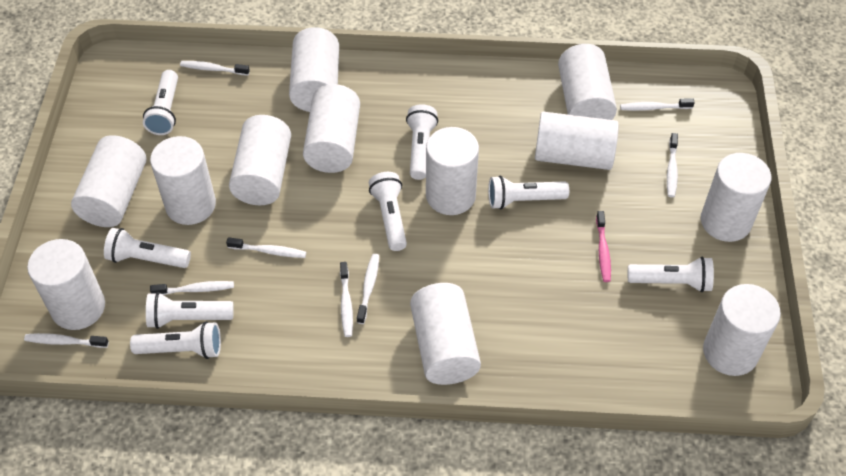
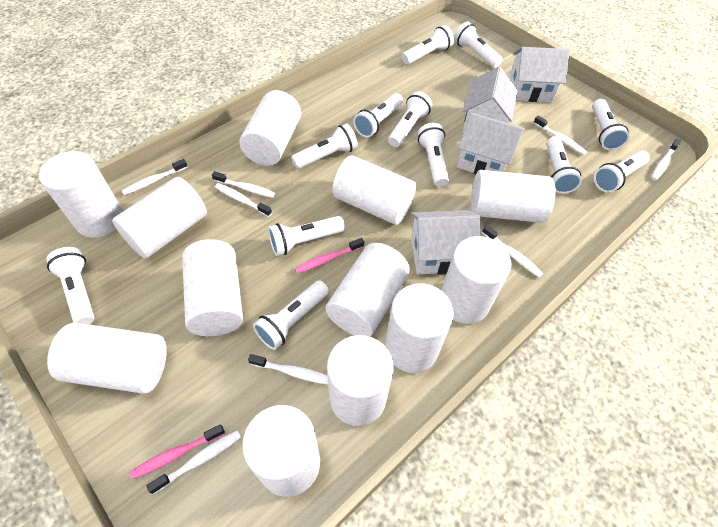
pink toothbrush: [596,211,611,282] = 1 -> [130,424,225,480] [295,238,364,274] = 2
white flashlight: [104,228,191,268] [130,322,221,359] [143,70,178,135] [146,292,234,329] [369,172,407,251] [406,104,438,180] [488,175,569,209] [628,257,714,292] = 8 -> [47,247,94,324] [253,280,329,350] [268,216,345,256] [291,123,358,169] [353,93,403,138] [388,91,433,147] [402,25,454,65] [418,123,449,187] [454,22,503,68] [546,136,582,194] [592,99,630,150] [594,150,650,193] = 12
white house: none = 0 -> [411,210,481,274] [457,113,524,174] [463,66,518,132] [509,47,570,102] = 4

